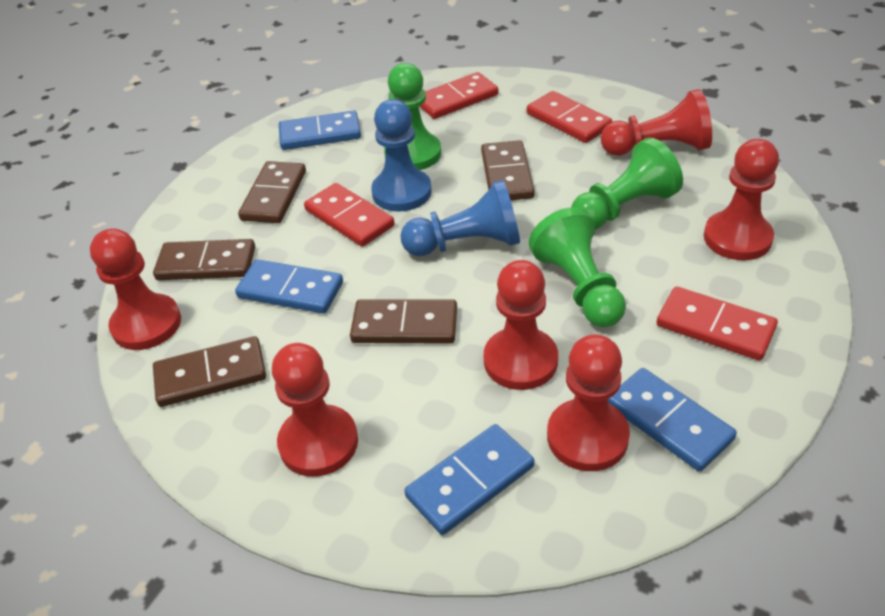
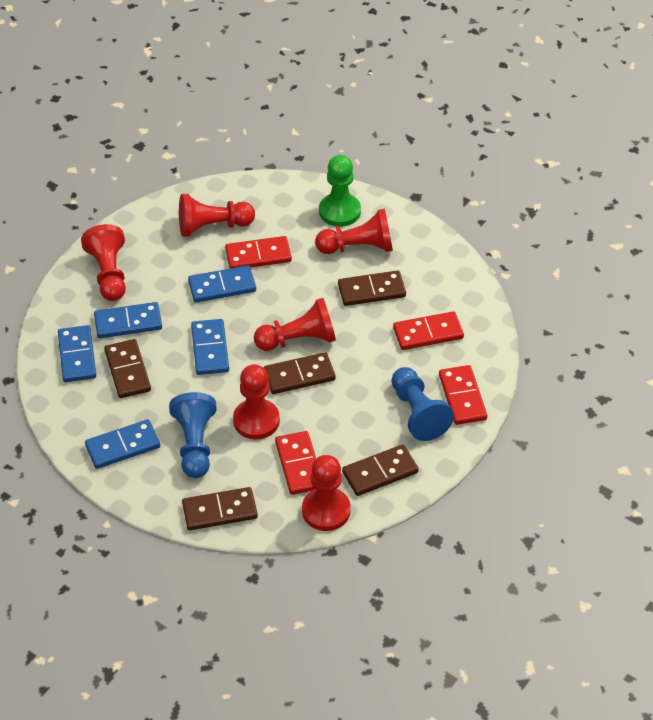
blue domino: [235,259,343,314] [279,110,361,150] [404,424,534,535] [608,368,737,472] = 4 -> [58,325,96,382] [85,419,160,469] [94,302,162,338] [188,265,256,302] [191,319,229,375] = 5
green pawn: [384,63,441,170] [529,207,626,327] [571,138,683,229] = 3 -> [319,155,361,227] = 1

